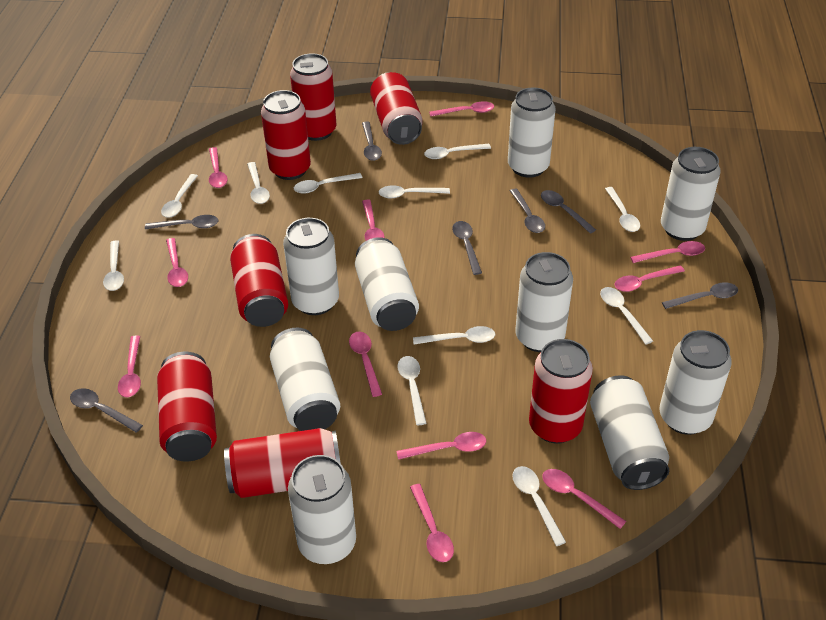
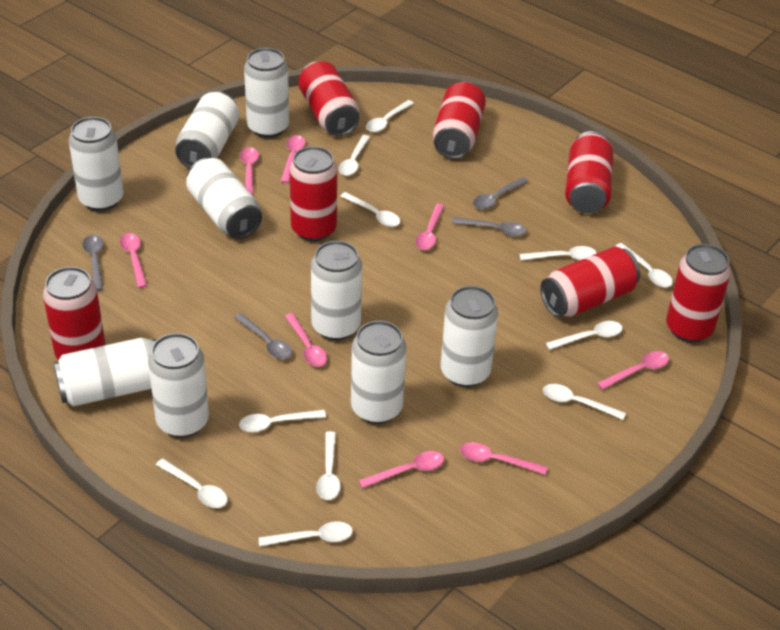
grey spoon: [70,388,143,433] [145,215,219,229] [362,122,382,161] [452,221,482,275] [510,189,545,233] [541,190,596,234] [662,282,738,309] = 7 -> [83,235,103,291] [234,313,292,359] [451,217,526,236] [473,177,528,209] = 4
pink spoon: [118,335,141,397] [166,238,188,287] [209,147,228,188] [349,332,382,397] [362,199,385,241] [397,432,486,460] [410,484,454,562] [429,101,494,117] [542,469,626,529] [615,265,685,292] [630,241,705,263] = 11 -> [120,233,147,288] [240,147,259,196] [281,135,306,183] [285,313,327,367] [359,451,444,488] [415,204,444,250] [460,442,548,475] [597,351,669,390] = 8

